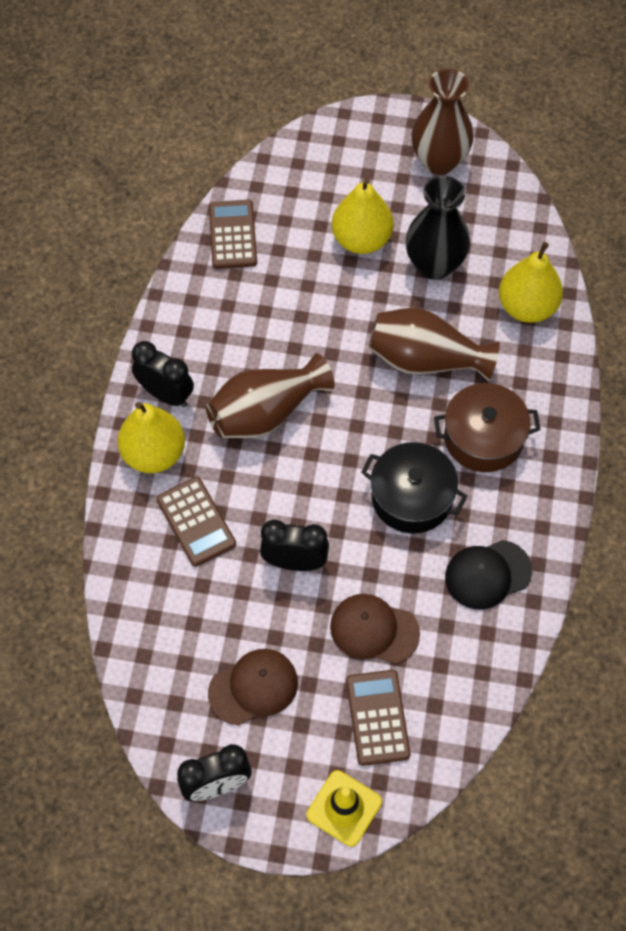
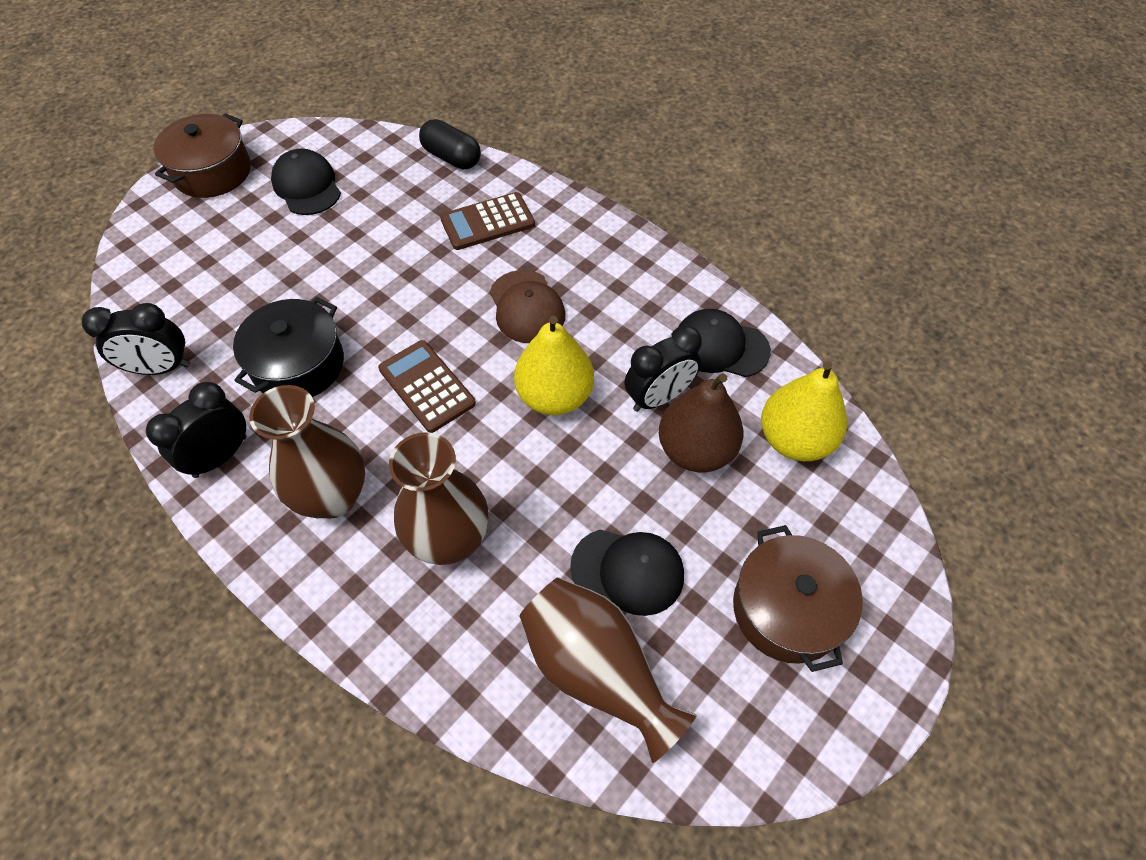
black cap: [445,540,532,609] = 1 -> [271,149,341,215] [570,530,684,616] [678,309,771,377] = 3
black capsule: none = 0 -> [419,119,481,169] = 1
black vase: [406,176,470,280] = 1 -> none = 0
brown calculator: [156,477,236,567] [209,200,257,269] [346,670,411,766] = 3 -> [378,340,476,433] [440,192,535,250] = 2
brown cap: [208,649,298,725] [330,594,420,664] = 2 -> [490,270,565,343] = 1
brown pear: none = 0 -> [659,373,743,472] = 1
brown pot: [434,383,540,472] = 1 -> [153,113,251,198] [733,525,863,672] = 2
yellow pear: [117,402,185,473] [332,178,394,254] [499,242,563,323] = 3 -> [514,316,594,415] [761,361,847,461] = 2
yellow traffic cone: [307,770,382,847] = 1 -> none = 0

